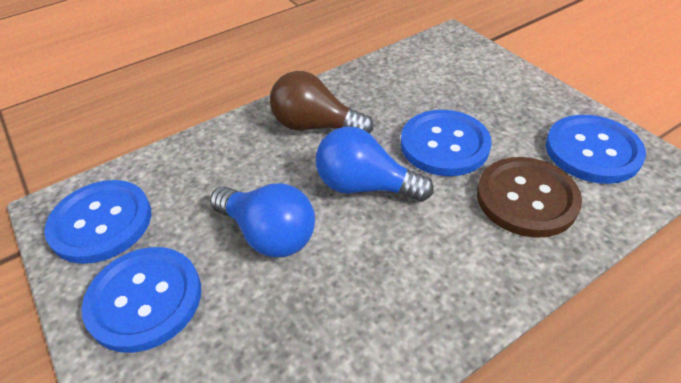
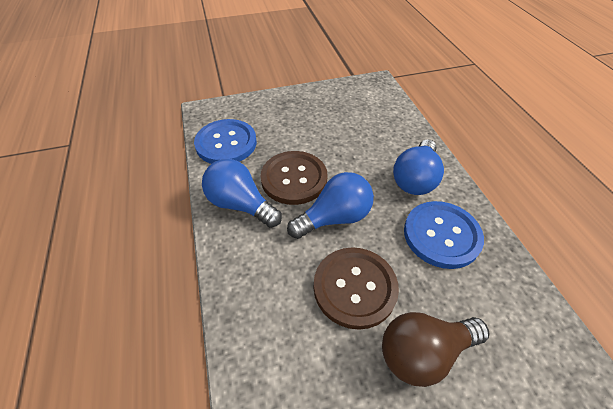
blue button: [44,180,151,264] [82,247,201,353] [401,110,491,176] [546,115,646,184] = 4 -> [194,119,257,164] [404,201,484,269] = 2
blue light bulb: [210,183,315,257] [316,127,434,202] = 2 -> [202,159,282,228] [287,172,374,239] [393,139,444,195] = 3
brown button: [477,157,582,238] = 1 -> [260,151,327,205] [314,247,399,330] = 2

